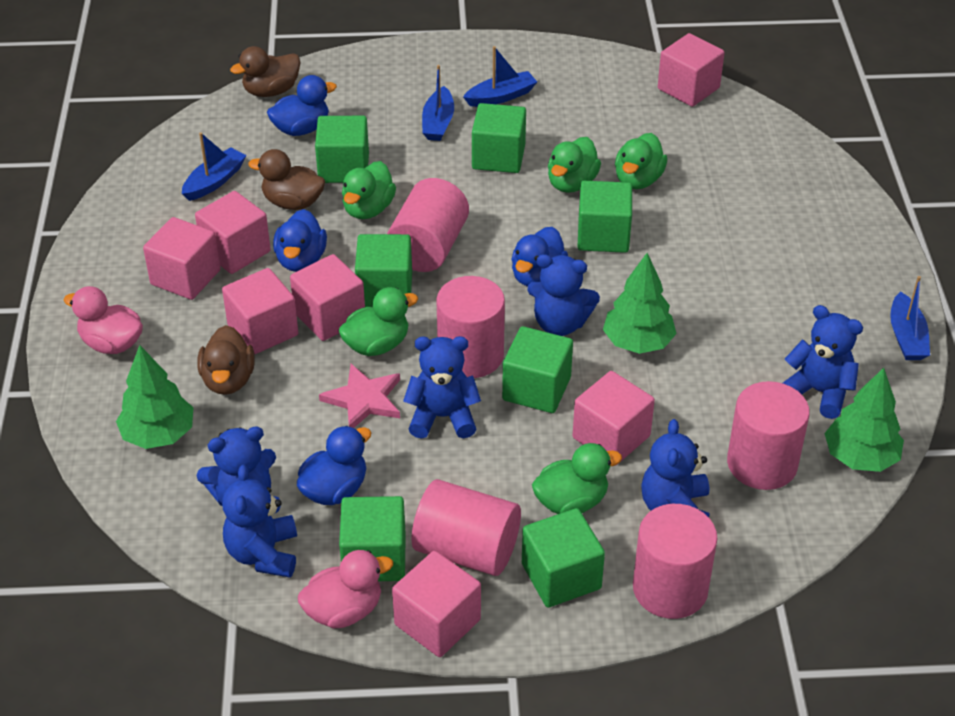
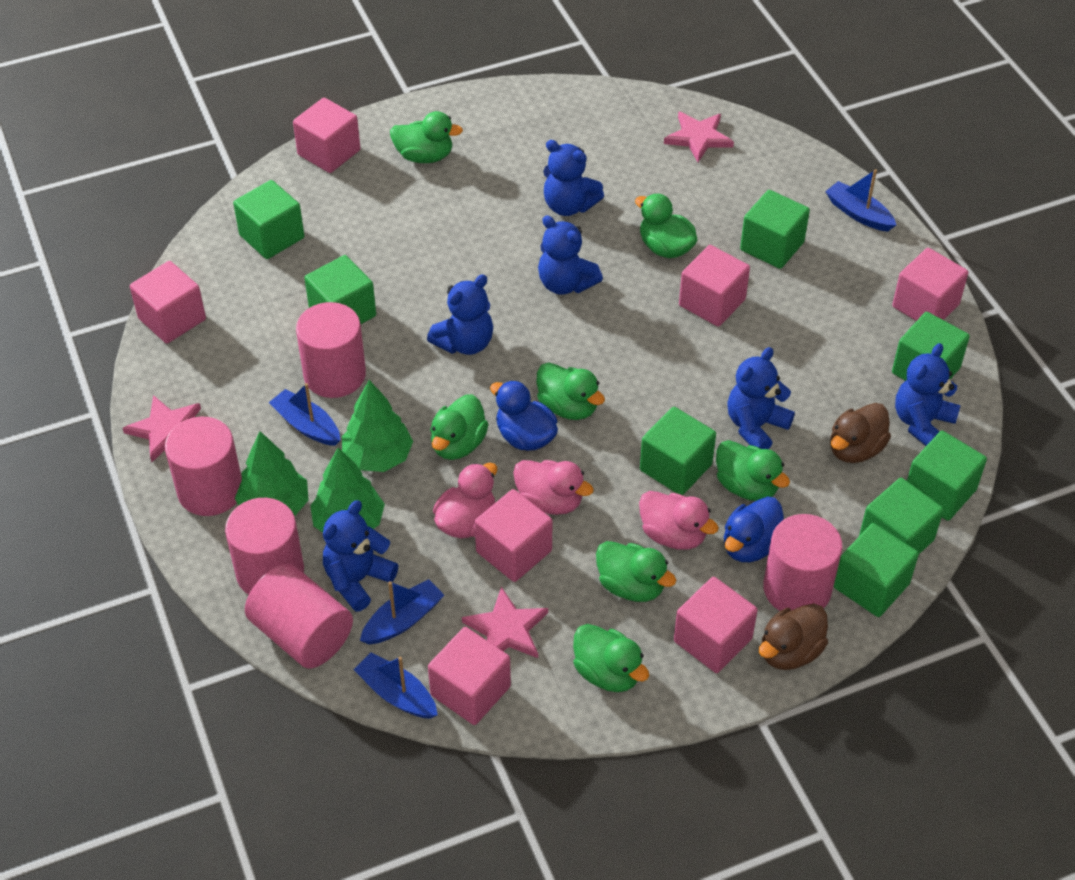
blue duck: [267,75,337,136] [273,209,327,272] [297,426,372,505] [511,227,568,287] = 4 -> [490,380,558,451] [724,497,784,562] = 2
brown duck: [198,325,255,395] [230,46,301,97] [248,149,325,210] = 3 -> [759,604,828,670] [830,403,891,463] = 2
green cube: [315,116,369,183] [339,496,406,581] [355,234,412,307] [472,103,526,173] [502,326,573,413] [522,508,605,608] [578,181,632,253] = 7 -> [233,180,304,259] [304,255,376,324] [640,407,716,495] [740,190,810,269] [834,523,919,617] [859,478,944,554] [892,312,970,381] [907,431,987,521] = 8
green duck: [339,287,418,356] [342,161,396,219] [532,443,622,514] [548,137,601,193] [615,133,667,189] = 5 -> [390,111,463,163] [430,394,489,460] [537,362,605,420] [573,624,649,692] [596,541,676,602] [635,194,698,258] [716,440,790,501] = 7
pink duck: [64,286,143,354] [298,550,393,629] = 2 -> [433,463,497,538] [513,460,594,515] [639,491,719,550] = 3
pink star: [319,364,400,428] = 1 -> [123,395,201,462] [462,586,548,658] [664,112,734,162] = 3

